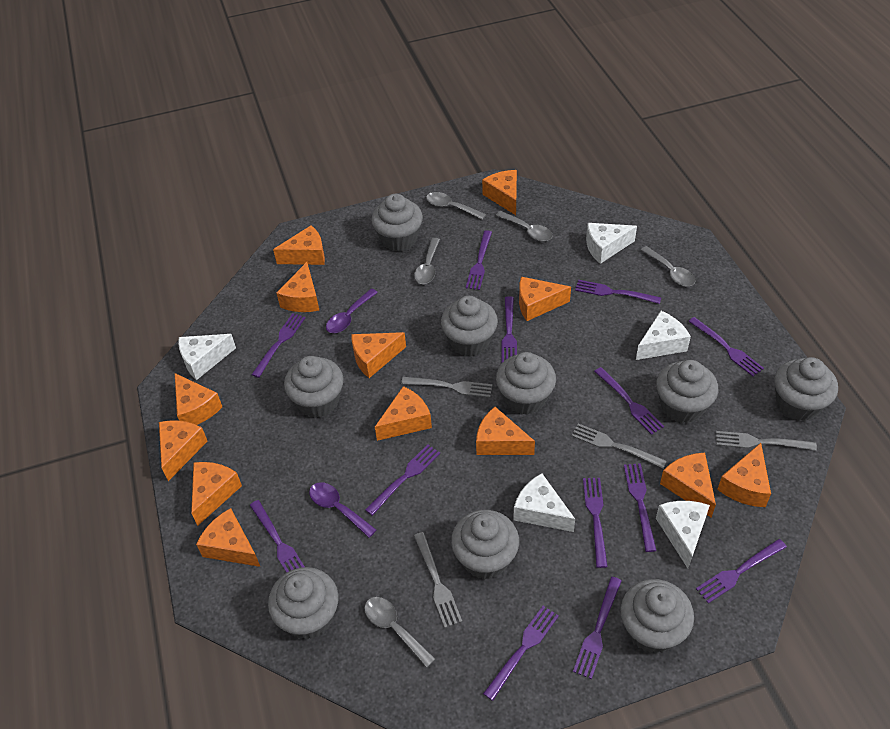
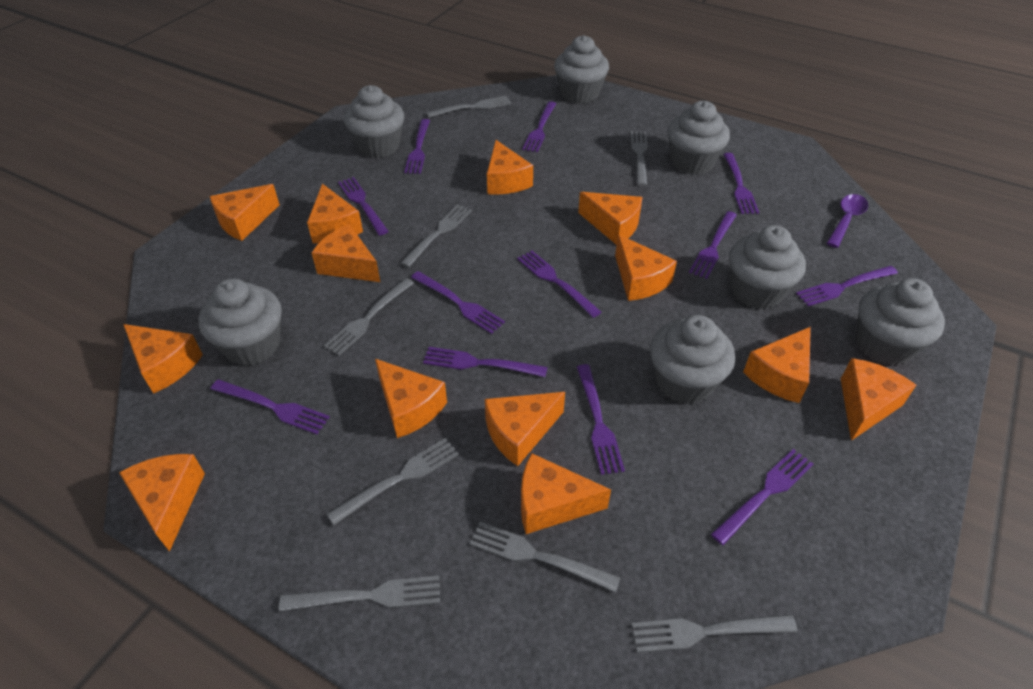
grey cupcake: [268,567,339,640] [284,356,343,418] [371,194,423,251] [441,296,498,357] [451,510,519,580] [496,352,556,415] [620,579,694,653] [656,360,718,423] [774,357,838,421] = 9 -> [198,278,282,366] [344,85,404,158] [554,35,609,104] [650,315,735,404] [667,101,730,175] [729,225,806,309] [856,278,945,366] = 7
grey fork: [401,377,492,398] [414,532,462,628] [571,423,667,468] [716,431,817,451] = 4 -> [279,576,440,612] [323,278,414,356] [327,438,459,525] [400,204,472,267] [426,96,511,118] [470,522,621,593] [631,131,648,186] [632,615,797,653] = 8
grey spoon: [364,597,435,668] [414,238,440,284] [426,192,486,220] [496,211,553,241] [641,246,696,286] = 5 -> none = 0
purple fork: [250,500,305,573] [251,313,305,378] [365,444,440,516] [466,230,492,290] [483,606,559,701] [501,296,517,364] [573,577,622,679] [575,280,661,304] [583,478,608,568] [594,367,664,435] [624,463,657,552] [688,317,764,376] [696,539,787,603] = 13 -> [211,379,330,434] [338,177,389,236] [404,119,430,174] [411,271,505,334] [423,347,547,377] [517,251,601,318] [522,101,556,152] [577,364,625,475] [689,211,737,279] [711,449,813,545] [723,153,759,214] [796,266,898,306] = 12
purple spoon: [309,482,376,538] [326,289,378,333] = 2 -> [827,194,868,248] = 1
white cheese: [178,334,236,380] [513,473,575,532] [586,223,637,264] [636,311,691,360] [656,501,710,568] = 5 -> none = 0

